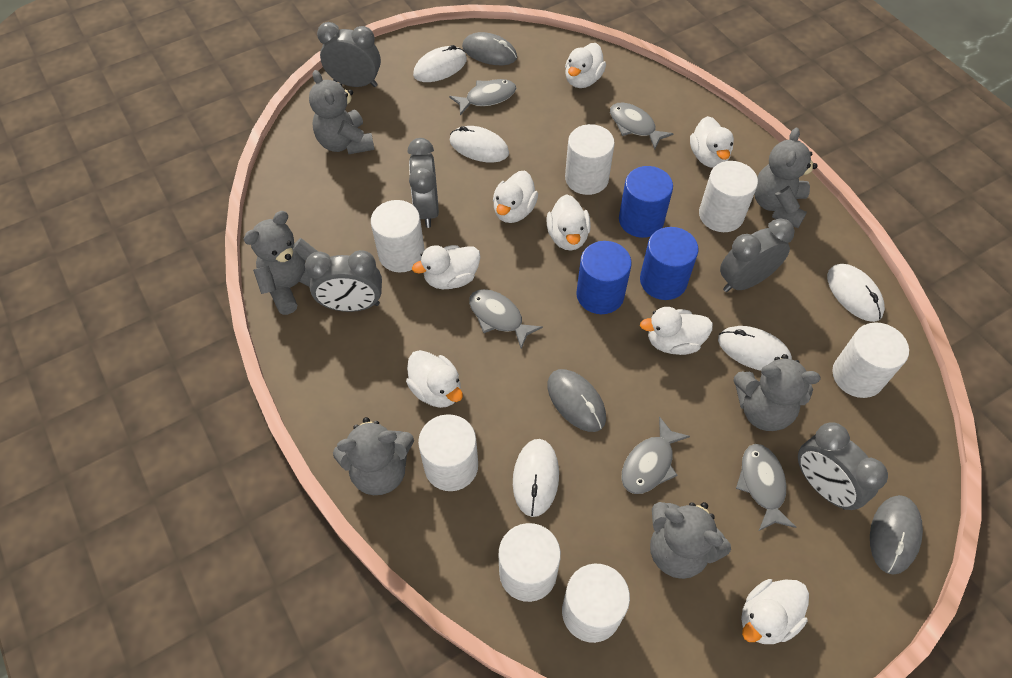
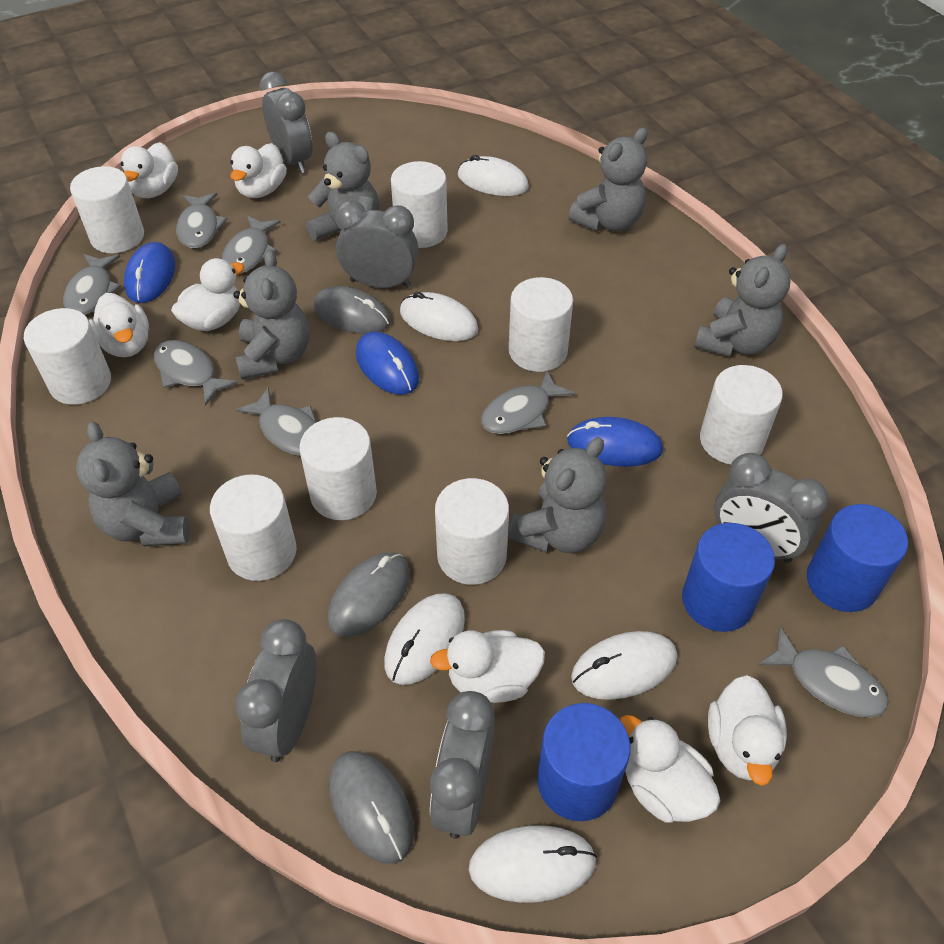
blue mouse: none = 0 -> [124,242,175,303] [356,332,419,395] [567,417,663,467] = 3
grey fish: [449,79,516,115] [469,289,543,349] [610,103,674,149] [621,416,690,494] [736,444,796,531] = 5 -> [63,254,121,315] [154,340,238,406] [176,193,227,248] [222,215,281,274] [235,387,316,456] [481,371,575,434] [758,627,888,717] = 7
white cylinder: [371,200,425,273] [418,414,478,491] [499,523,561,602] [562,564,630,643] [565,124,615,195] [699,161,758,232] [832,322,909,398] = 7 -> [24,308,111,405] [70,166,144,253] [210,474,297,581] [299,417,377,520] [391,161,448,248] [435,478,509,585] [509,277,573,372] [700,365,783,464] = 8
white duck: [406,350,463,408] [412,245,480,289] [493,171,538,223] [546,194,591,250] [565,43,606,88] [640,307,713,355] [690,116,734,168] [741,579,809,644] = 8 -> [89,293,149,357] [121,142,178,198] [171,258,244,331] [230,143,287,198] [430,630,545,703] [619,715,720,823] [708,675,787,786] = 7

